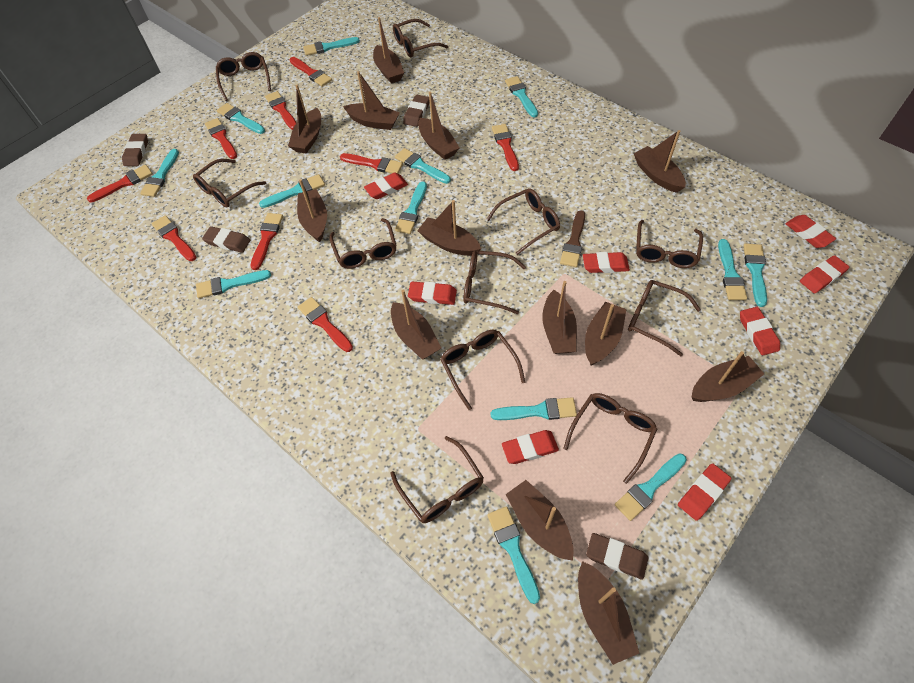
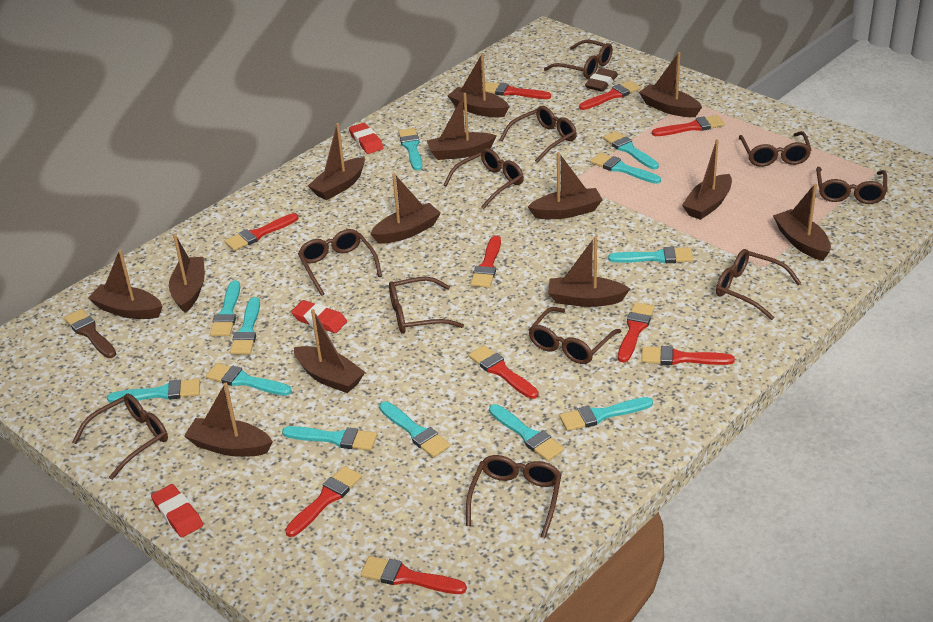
brown eraser: [122,134,148,166] [202,226,250,253] [403,95,430,127] [586,533,648,580] = 4 -> [585,68,618,92] = 1
red brush: [87,165,153,203] [152,215,196,261] [205,118,237,159] [250,213,283,270] [265,91,297,130] [290,57,332,87] [298,297,353,352] [340,153,403,173] [492,124,519,171] = 9 -> [225,213,298,251] [285,466,362,537] [360,556,467,594] [469,345,538,399] [471,235,501,288] [482,82,551,99] [579,81,641,110] [618,302,655,363] [641,346,735,365] [652,115,725,136] = 10
red eraser: [364,173,408,199] [408,281,457,305] [502,430,559,464] [583,252,630,273] [678,463,731,521] [740,307,780,355] [785,215,836,248] [800,255,849,294] = 8 -> [151,484,203,537] [291,300,347,333] [349,123,384,154] = 3
turquoise brush: [140,149,179,197] [196,270,271,298] [217,103,265,134] [259,174,325,208] [303,37,360,56] [395,148,451,184] [395,181,427,234] [487,506,540,604] [490,397,577,420] [505,76,538,117] [615,453,687,521] [718,239,747,300] [743,244,767,307] = 13 -> [107,379,200,403] [206,363,292,396] [210,281,240,336] [230,297,260,354] [282,426,377,450] [379,401,450,458] [398,128,422,171] [489,404,564,461] [559,397,653,431] [590,153,661,184] [603,131,659,169] [608,247,693,264] = 12

